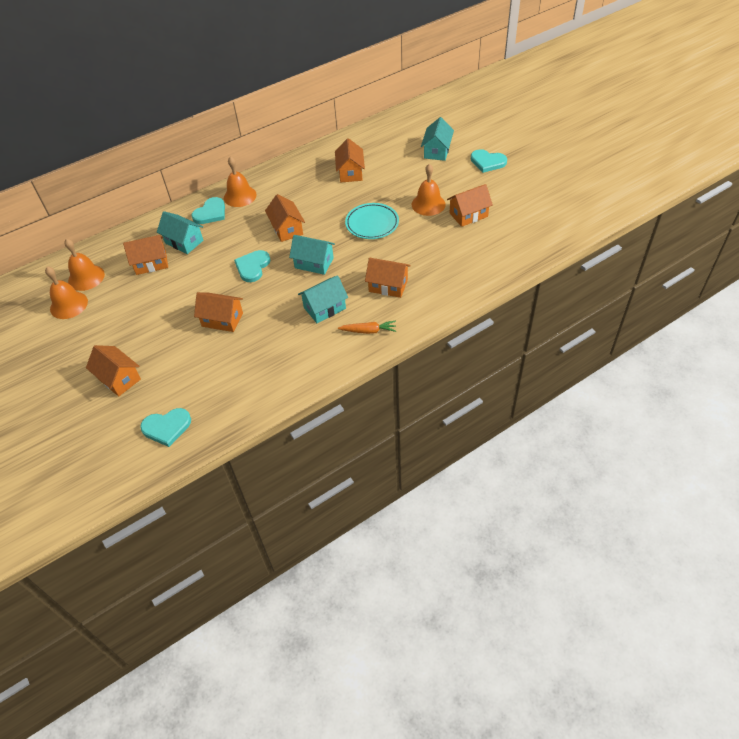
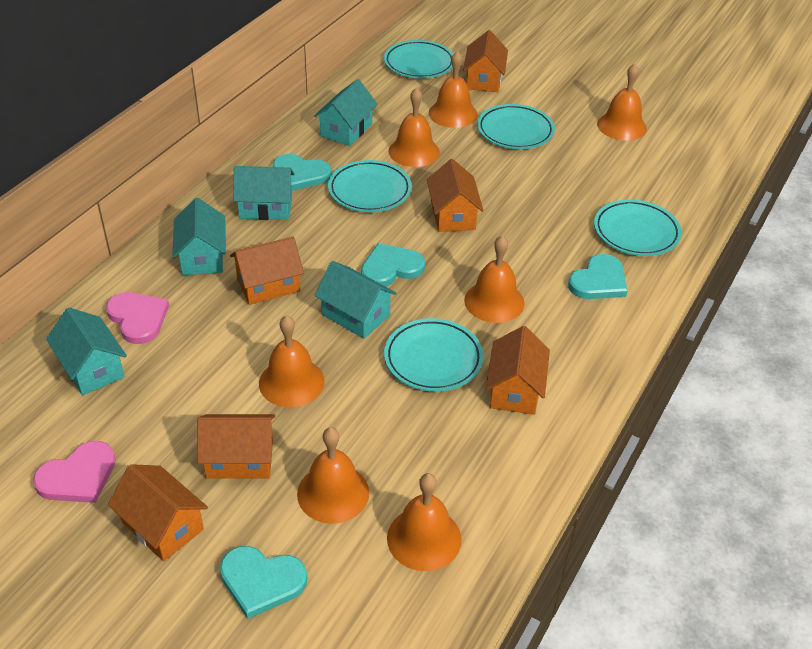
orange bell: [45,266,88,319] [64,239,105,291] [224,156,257,207] [412,163,446,216] = 4 -> [259,315,325,407] [297,427,369,524] [387,473,461,571] [389,88,440,167] [429,51,477,128] [464,235,525,323] [597,64,647,141] = 7
orange carrot: [338,321,396,334] = 1 -> none = 0
orange house: [86,345,141,397] [123,235,168,275] [194,292,243,332] [265,194,305,242] [335,138,365,182] [365,258,411,298] [447,184,493,227] = 7 -> [108,464,208,561] [197,414,275,479] [230,237,304,305] [427,159,484,232] [463,30,508,92] [486,326,550,415] = 6
pink heart: none = 0 -> [33,441,116,503] [106,292,169,344] = 2
turquoise house: [157,211,203,254] [289,235,335,275] [298,275,348,323] [421,117,454,161] = 4 -> [46,308,127,396] [173,198,226,275] [233,166,294,220] [314,79,378,146] [315,261,397,339] = 5
turquoise plate: [345,203,399,239] = 1 -> [328,160,412,212] [384,40,453,78] [384,318,484,392] [477,104,555,149] [594,200,682,256] = 5

